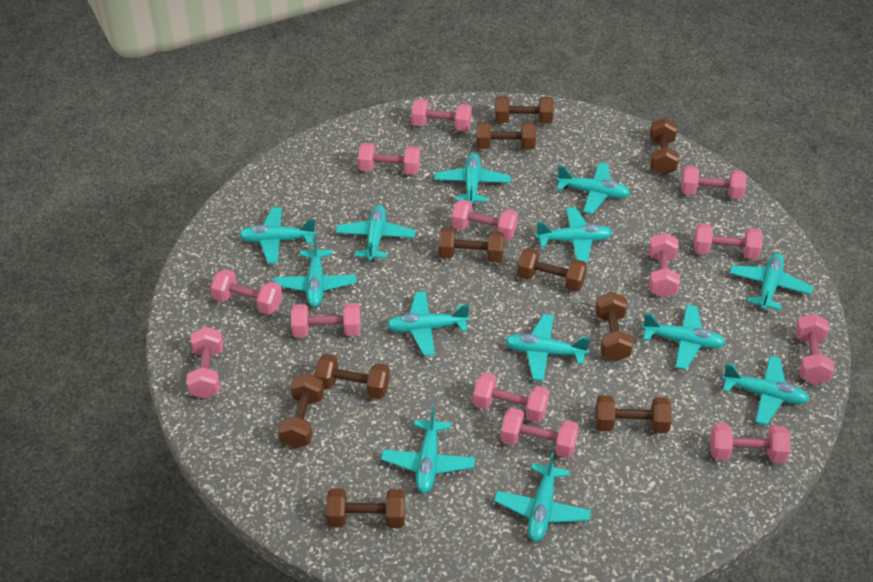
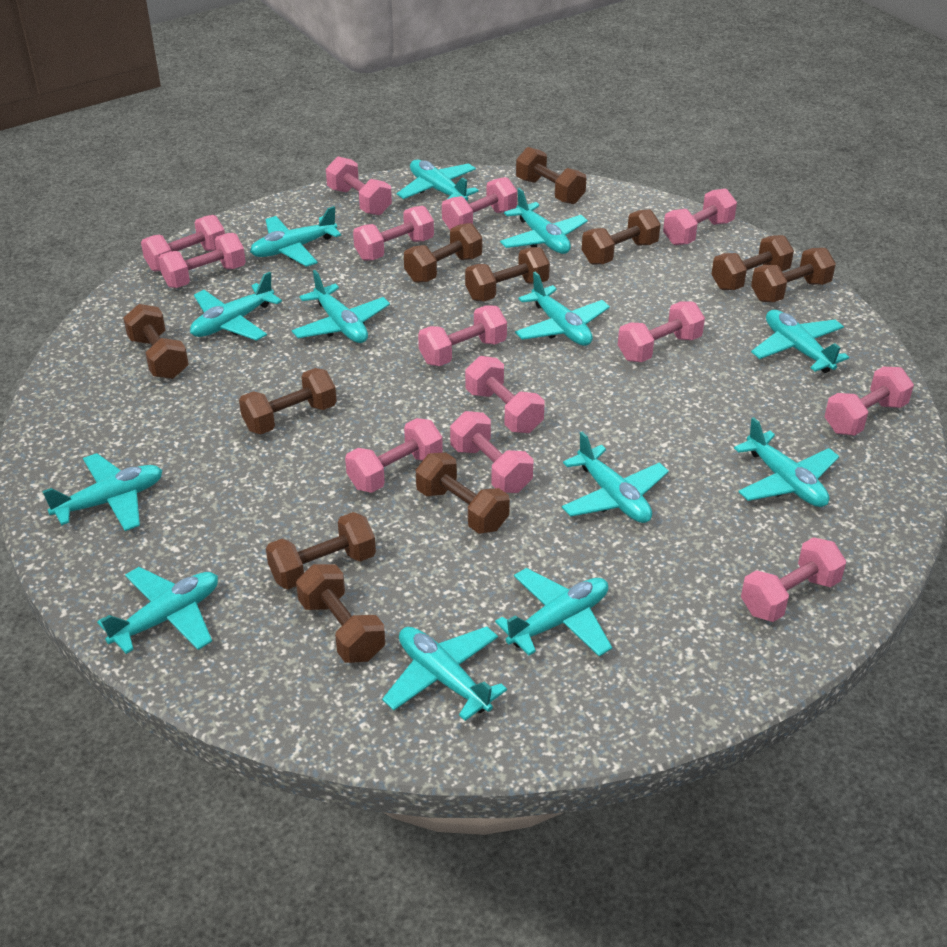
brown dumbbell: [278,373,324,448] [314,354,390,399] [326,488,405,528] [438,227,504,262] [476,122,536,149] [495,96,554,124] [517,247,587,292] [595,395,672,433] [596,292,633,361] [650,118,679,175] = 10 -> [123,304,189,379] [239,368,337,434] [266,512,376,589] [296,564,385,663] [404,223,482,283] [416,452,510,534] [465,247,550,301] [516,147,586,204] [582,209,661,265] [711,235,794,290] [751,248,836,302] = 11

